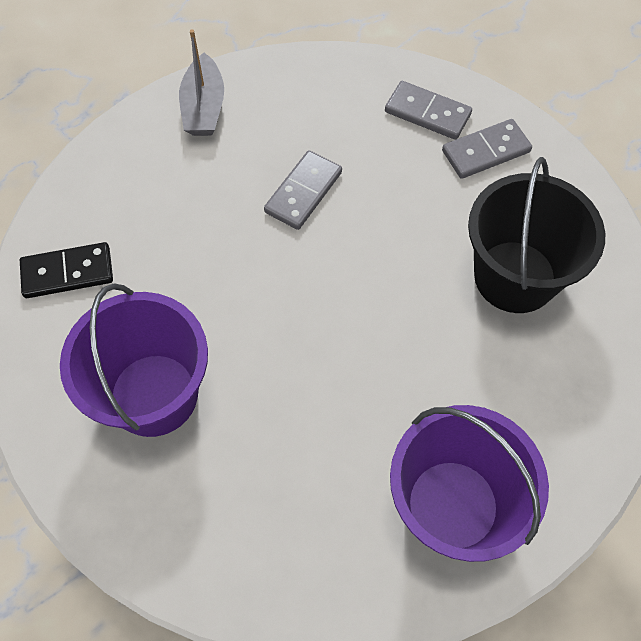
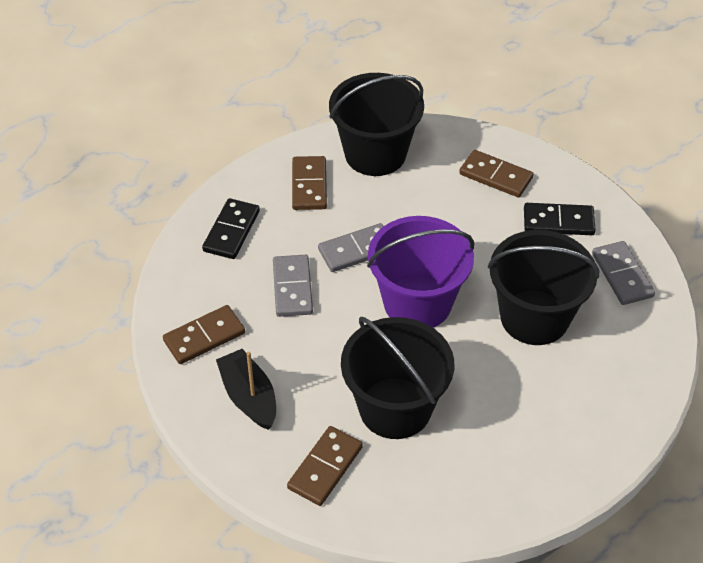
black boat: none = 0 -> [216,349,276,430] = 1
black bucket: [468,157,605,313] = 1 -> [329,73,424,176] [341,317,454,439] [488,230,599,345] = 3
black domino: [20,242,113,298] = 1 -> [202,198,260,259] [524,203,596,235] = 2
brown domino: none = 0 -> [163,305,245,364] [287,426,363,506] [292,156,327,210] [459,150,533,198] = 4
grey boat: [179,29,224,136] = 1 -> none = 0
purple bucket: [60,283,208,437] [390,405,549,562] = 2 -> [367,216,474,328] = 1

